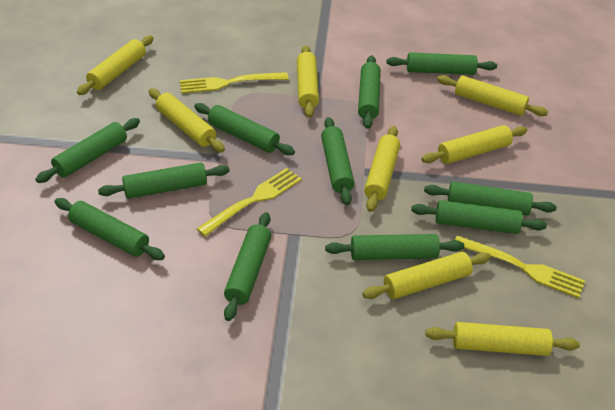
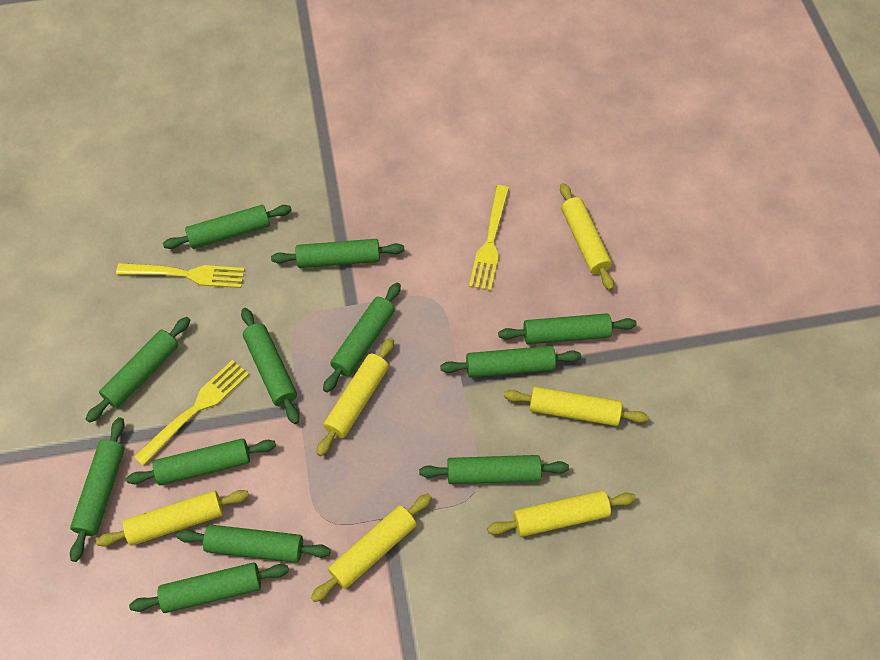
green rolling pin: [35,118,140,183] [55,198,165,260] [98,163,230,199] [194,103,295,155] [224,212,271,321] [321,117,355,205] [325,234,464,260] [358,55,381,129] [387,52,497,75] [411,200,547,234] [424,182,557,216] = 11 -> [70,417,125,562] [86,317,190,423] [126,438,276,486] [129,562,289,613] [163,205,292,249] [176,525,331,563] [241,308,299,424] [271,239,404,268] [323,283,401,393] [419,455,569,484] [440,346,581,378] [498,313,637,344] = 12
yellow rolling pin: [77,36,153,95] [149,88,225,152] [297,45,319,118] [362,252,491,299] [364,126,400,212] [421,125,527,164] [425,322,580,356] [437,75,548,116] = 8 -> [96,490,249,547] [311,494,432,602] [316,338,394,456] [487,491,636,537] [504,387,648,426] [560,183,614,290] = 6

